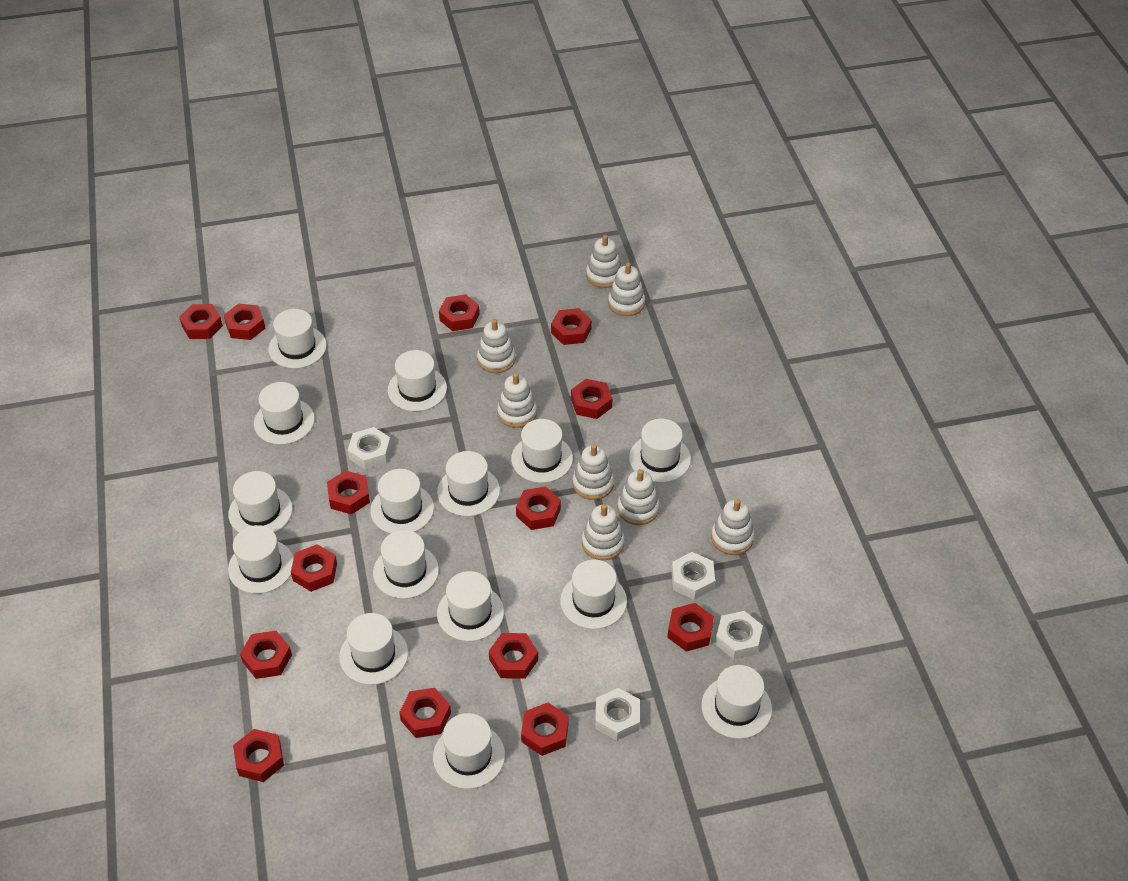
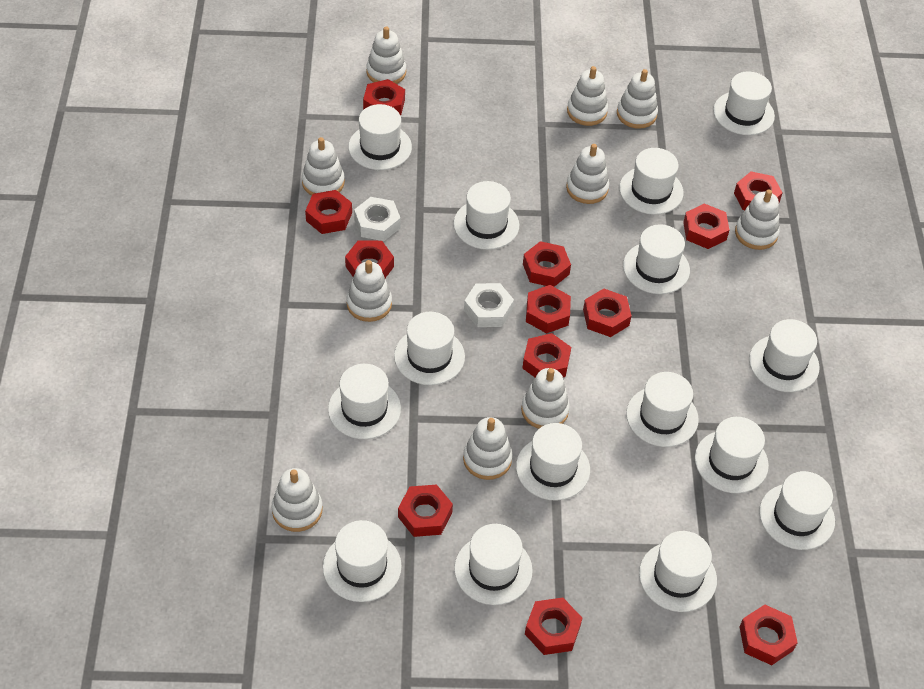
red nut: [179,304,223,339] [224,304,265,340] [233,729,284,782] [240,631,292,679] [291,544,337,592] [327,470,370,515] [399,688,451,738] [439,294,480,331] [489,633,538,679] [516,486,561,530] [521,703,569,756] [551,308,592,345] [571,379,613,419] [667,603,714,652] = 14 -> [305,190,352,234] [345,240,394,278] [363,79,405,115] [398,485,453,537] [523,241,571,287] [523,333,571,377] [525,598,582,655] [526,285,571,333] [583,288,631,337] [683,203,729,249] [734,171,783,210] [740,605,798,665] = 12
white nut: [348,427,391,470] [595,688,640,741] [671,552,715,600] [715,611,763,659] = 4 -> [354,197,401,241] [464,283,514,327] = 2
white stacking toy: [477,319,516,373] [497,373,537,428] [573,444,614,500] [582,504,625,560] [586,235,622,288] [608,263,645,316] [617,469,660,525] [711,499,754,555] = 8 -> [272,468,323,532] [302,137,345,196] [346,260,392,322] [366,26,406,84] [463,417,512,480] [521,368,570,429] [566,144,609,204] [567,66,608,126] [617,69,658,129] [735,189,780,250] = 10

